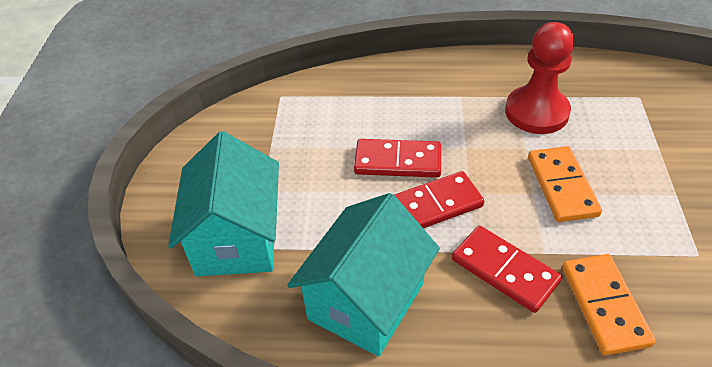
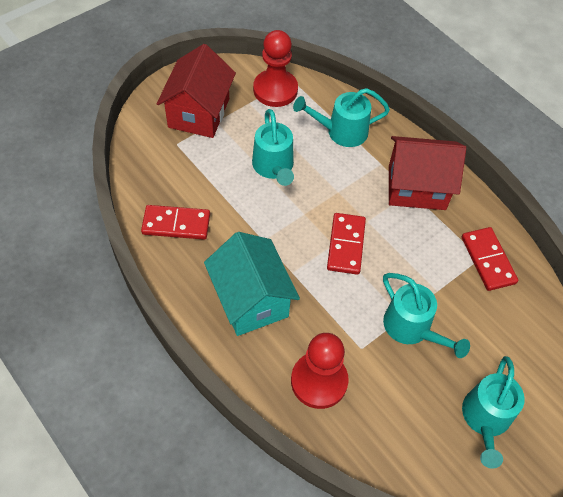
orange domino: [528,146,602,222] [562,254,656,355] = 2 -> none = 0
red house: none = 0 -> [157,44,236,138] [389,136,466,210] = 2
red pawn: [505,22,575,134] = 1 -> [253,30,298,107] [291,333,349,409] = 2
turquoise house: [168,131,279,276] [287,193,440,356] = 2 -> [204,232,300,336] = 1
turquoise watering can: none = 0 -> [252,109,294,186] [293,88,390,147] [383,273,470,358] [462,356,525,469] = 4

